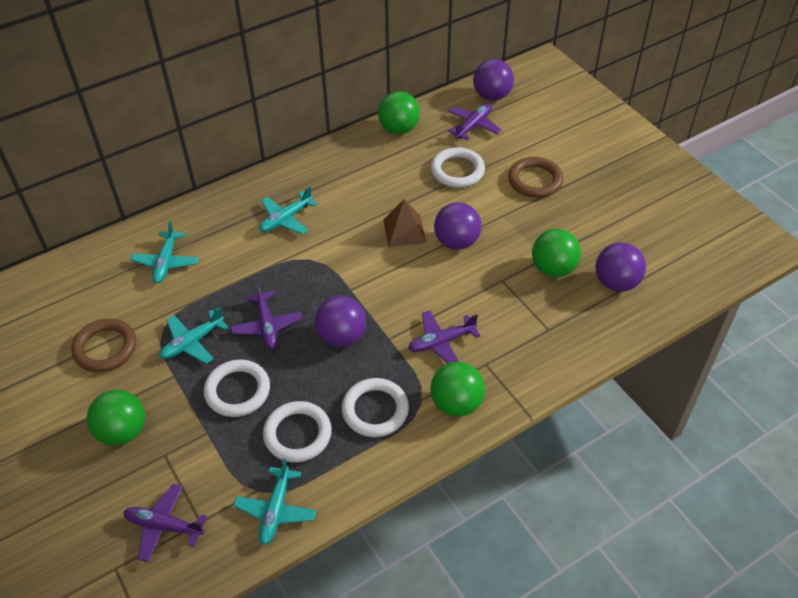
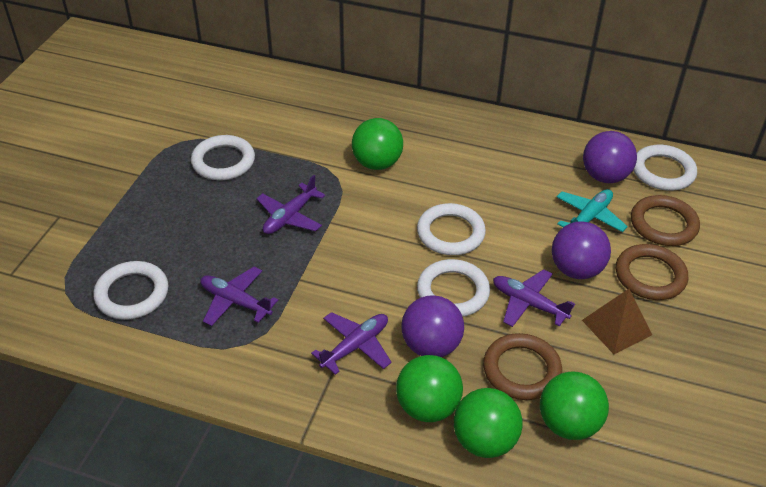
brown ring: [71,319,136,372] [508,157,563,198] = 2 -> [483,333,562,400] [616,244,688,300] [631,195,700,246] = 3
purple ball: [314,296,366,347] [434,202,482,250] [473,59,514,101] [596,242,646,292] = 4 -> [401,295,464,357] [552,221,611,279] [583,131,637,183] = 3
turquoise plane: [131,221,199,283] [159,307,228,364] [233,458,316,545] [259,186,318,234] = 4 -> [556,189,628,232] = 1
white ring: [204,359,270,417] [263,401,332,462] [342,378,409,437] [431,147,485,188] = 4 -> [93,261,168,320] [191,135,255,180] [417,203,486,255] [417,259,490,317] [633,145,697,191] = 5

